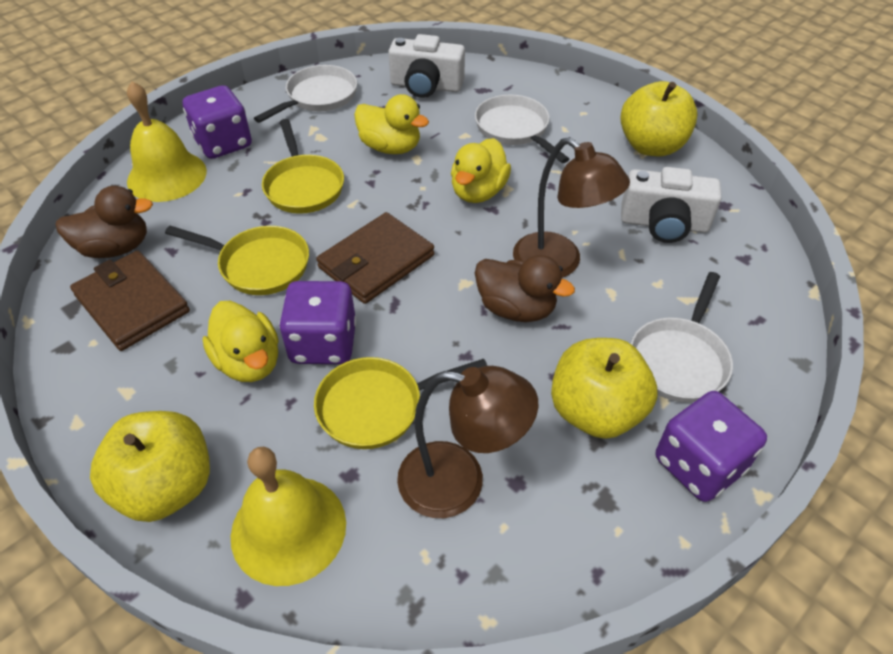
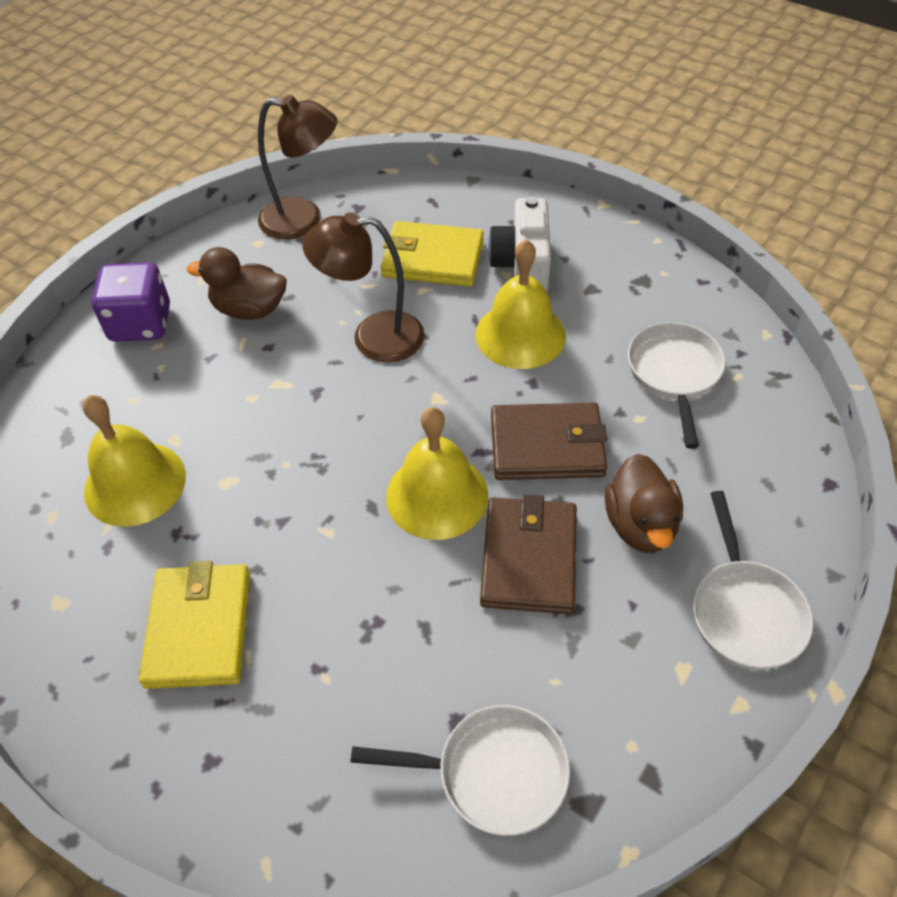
purple dice: [183,85,252,159] [279,281,357,364] [656,391,767,502] = 3 -> [92,262,170,342] = 1
white camera: [388,34,465,98] [621,167,722,243] = 2 -> [488,197,551,291] = 1
yellow apple: [90,411,210,522] [551,338,658,439] [620,81,698,156] = 3 -> none = 0
yellow bell: [127,81,207,202] [230,447,346,586] = 2 -> [83,395,186,527] [386,407,488,540] [476,239,566,369] = 3
yellow duck: [202,301,279,382] [354,94,429,154] [451,138,511,203] = 3 -> none = 0
yellow pan: [165,226,309,295] [262,119,344,214] [314,357,487,449] = 3 -> none = 0
yellow wallet: none = 0 -> [139,561,250,689] [380,221,484,286] = 2

